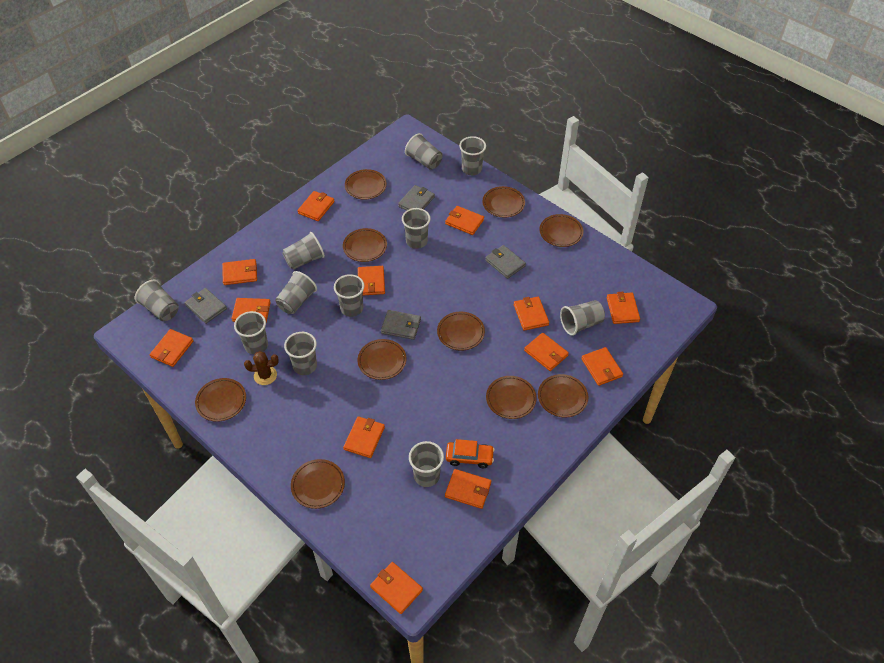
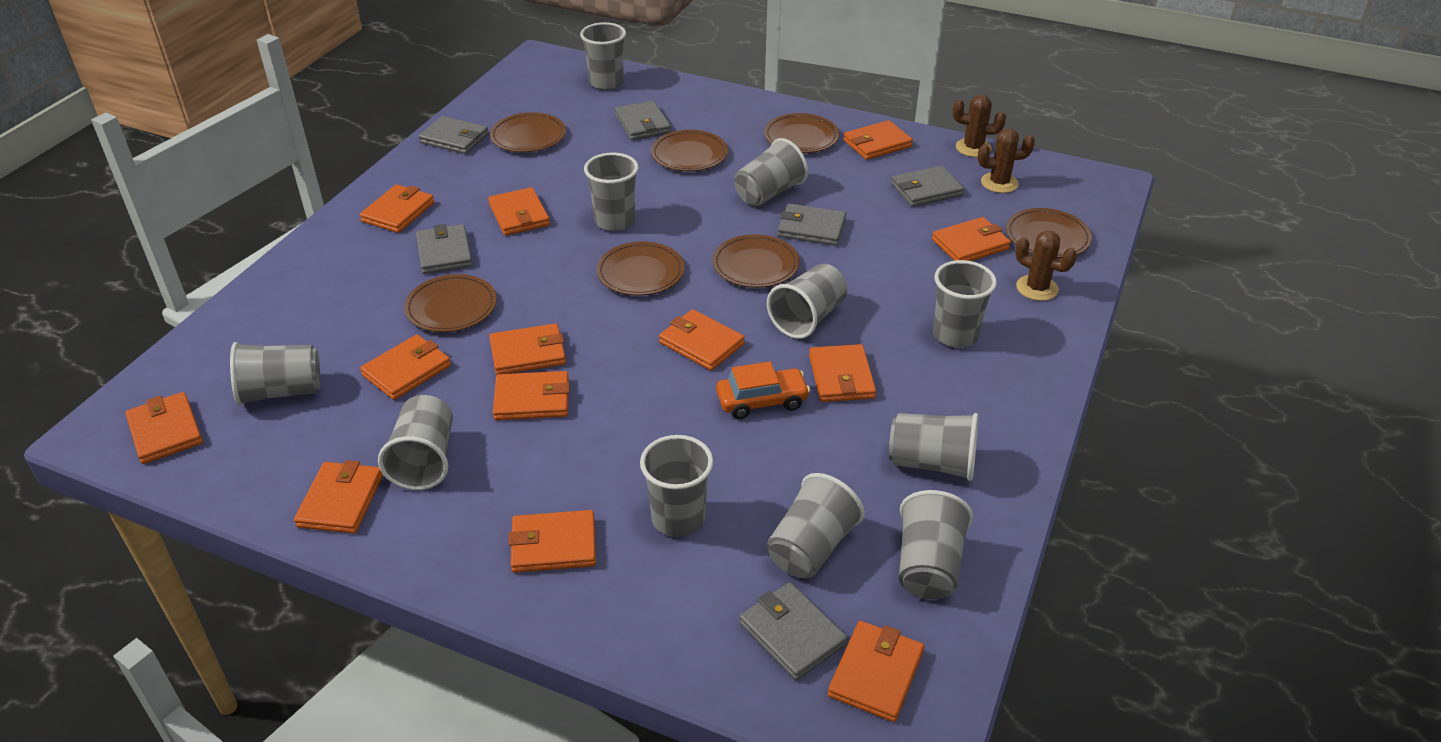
brown cactus: [244,351,279,385] = 1 -> [953,95,1006,157] [978,128,1035,193] [1015,230,1077,301] = 3
brown plate: [195,378,246,422] [291,459,345,509] [343,228,387,262] [345,169,387,200] [358,339,407,380] [437,312,485,351] [482,186,525,218] [486,376,537,419] [538,374,588,417] [539,214,583,247] = 10 -> [404,274,497,332] [490,112,566,152] [597,242,684,296] [651,130,728,171] [712,234,799,288] [764,113,839,153] [1006,208,1092,258] = 7
grey wallet: [185,288,227,324] [381,310,421,340] [398,185,435,210] [485,245,526,279] = 4 -> [416,224,472,274] [419,116,489,154] [615,101,671,140] [739,582,848,681] [777,203,846,246] [891,166,964,207] = 6

